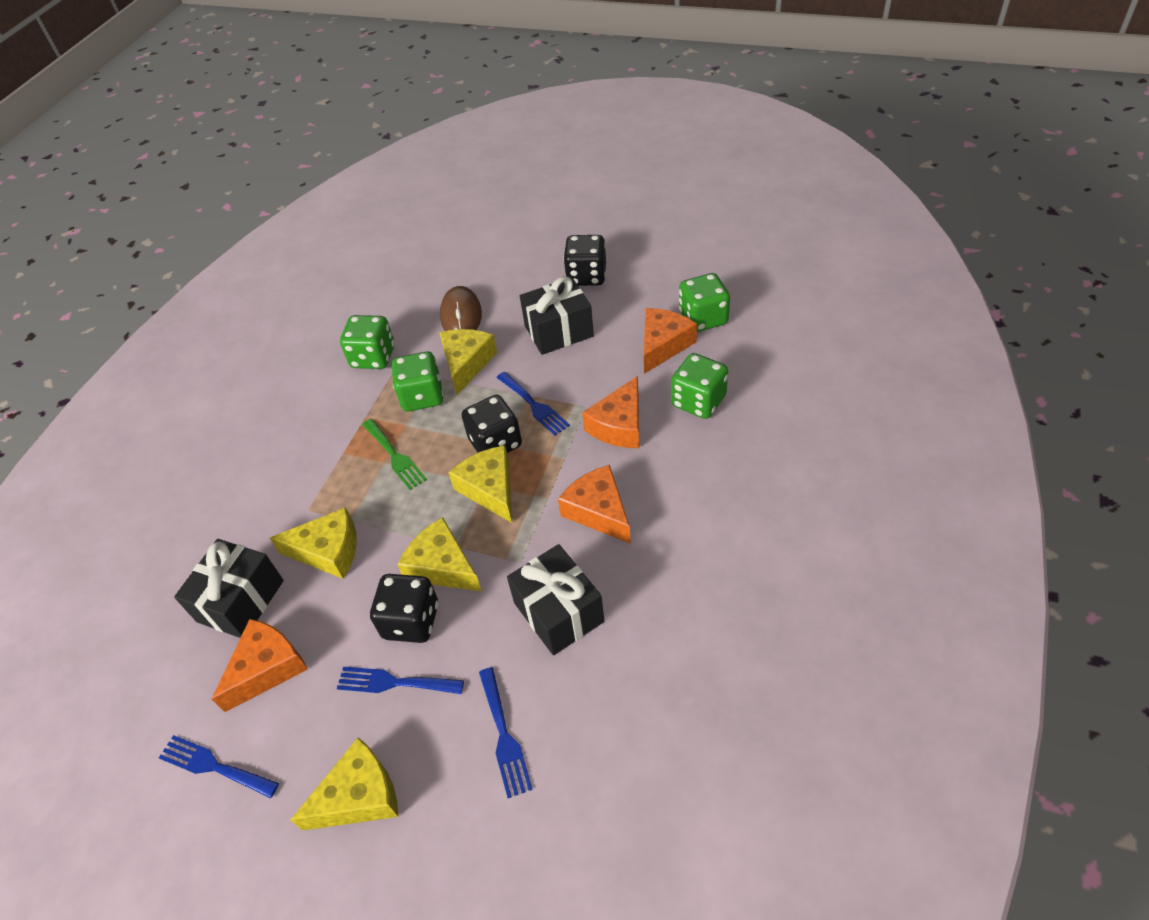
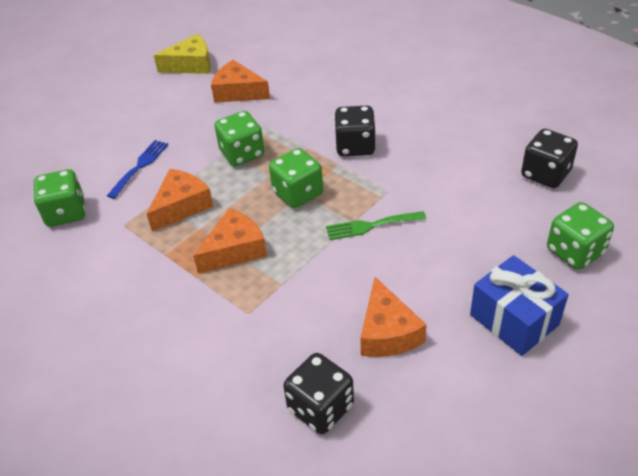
black gift: [174,539,284,638] [507,544,604,655] [520,276,594,355] = 3 -> none = 0
blue fork: [159,735,279,798] [337,667,464,694] [479,667,533,798] [496,372,570,436] = 4 -> [107,140,169,199] = 1
blue gift: none = 0 -> [470,255,569,356] = 1
brown mouse: [440,286,482,331] = 1 -> none = 0
yellow cheese: [270,507,357,579] [291,737,398,831] [398,517,482,592] [439,329,497,395] [449,446,512,523] = 5 -> [154,34,211,74] = 1

